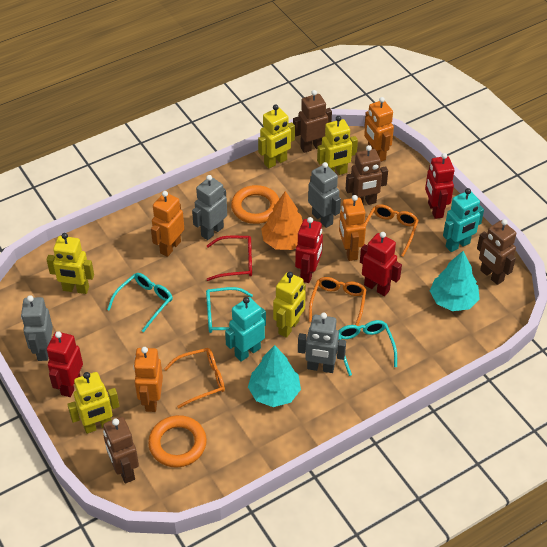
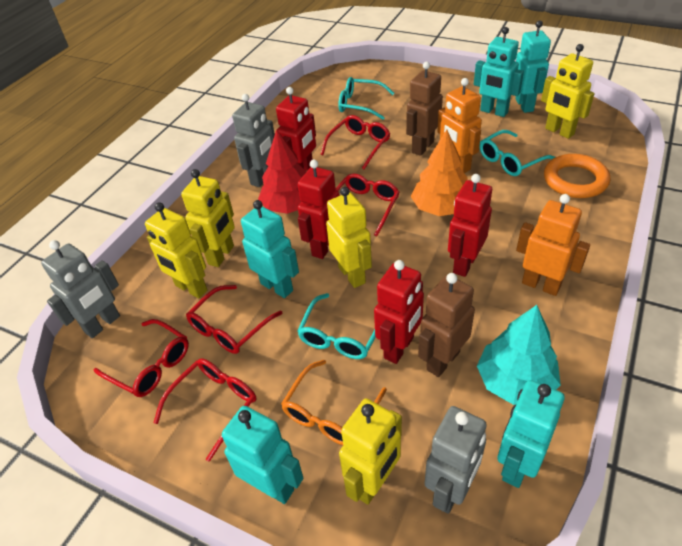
brown robot: [103,417,139,483] [293,90,332,153] [346,145,388,205] [477,219,516,285] = 4 -> [406,62,443,156] [418,273,475,377] = 2
grey robot: [21,295,53,361] [192,175,227,240] [298,313,346,373] [308,162,341,228] = 4 -> [41,240,120,338] [232,94,275,187] [425,406,487,514] = 3
orange glasses: [164,348,225,408] [309,277,367,326] [365,204,419,257] = 3 -> [281,360,387,445] = 1
orange ring: [148,415,207,468] [231,185,279,224] = 2 -> [544,154,610,198] = 1
orange robot: [133,347,163,412] [151,191,184,257] [339,195,366,261] [364,97,394,162] = 4 -> [437,78,482,173] [516,194,590,296] = 2
red glasses: [207,236,252,281] = 1 -> [94,319,189,397] [154,359,256,462] [186,285,283,354] [321,115,390,169] [335,173,399,236] = 5
red tree: none = 0 -> [258,129,307,214] = 1
turquoise robot: [225,297,266,362] [443,188,484,252] = 2 -> [222,406,303,504] [241,200,299,298] [474,27,524,117] [497,380,565,488] [515,20,551,113] = 5
turquoise tree: [248,345,301,407] [430,251,480,311] = 2 -> [477,305,561,405] = 1

